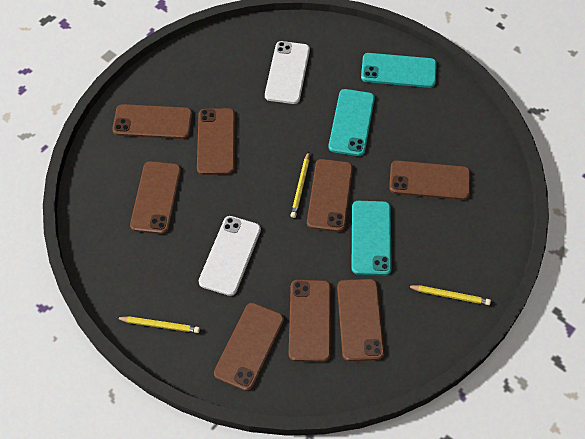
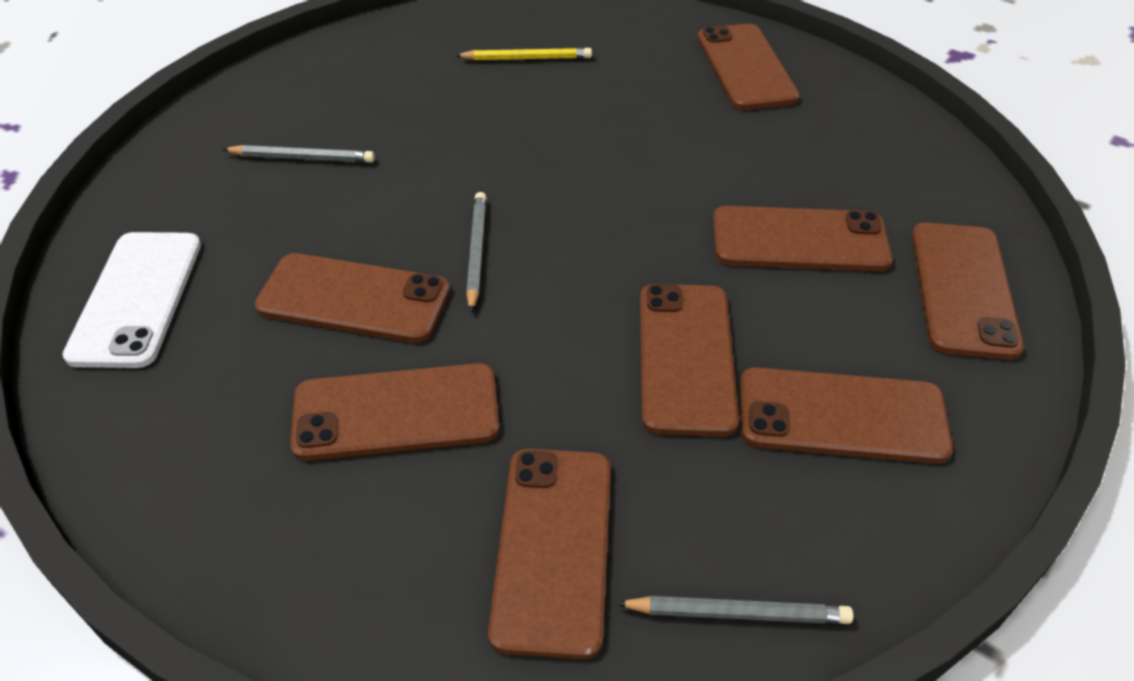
grey pencil: none = 0 -> [222,145,375,163] [466,192,487,312] [615,596,854,624] = 3
turquoise phone: [328,89,375,156] [352,201,392,276] [361,53,437,88] = 3 -> none = 0
white phone: [199,216,261,296] [265,41,310,104] = 2 -> [62,232,201,368] = 1
yellow pencil: [117,316,200,333] [291,152,310,218] [407,285,491,305] = 3 -> [455,48,592,60] = 1

